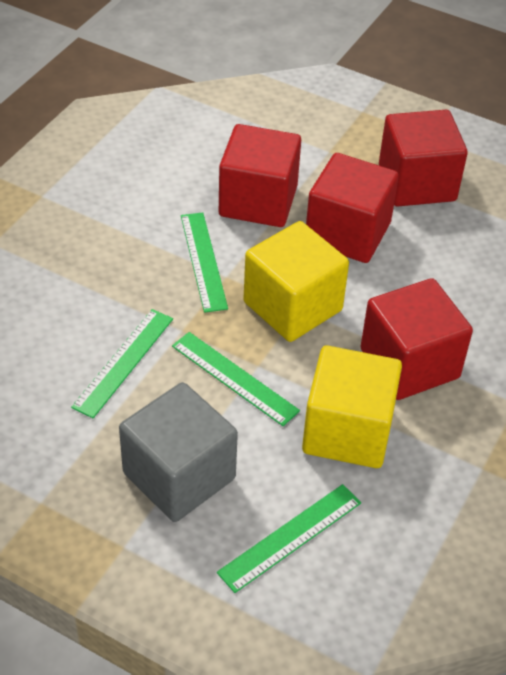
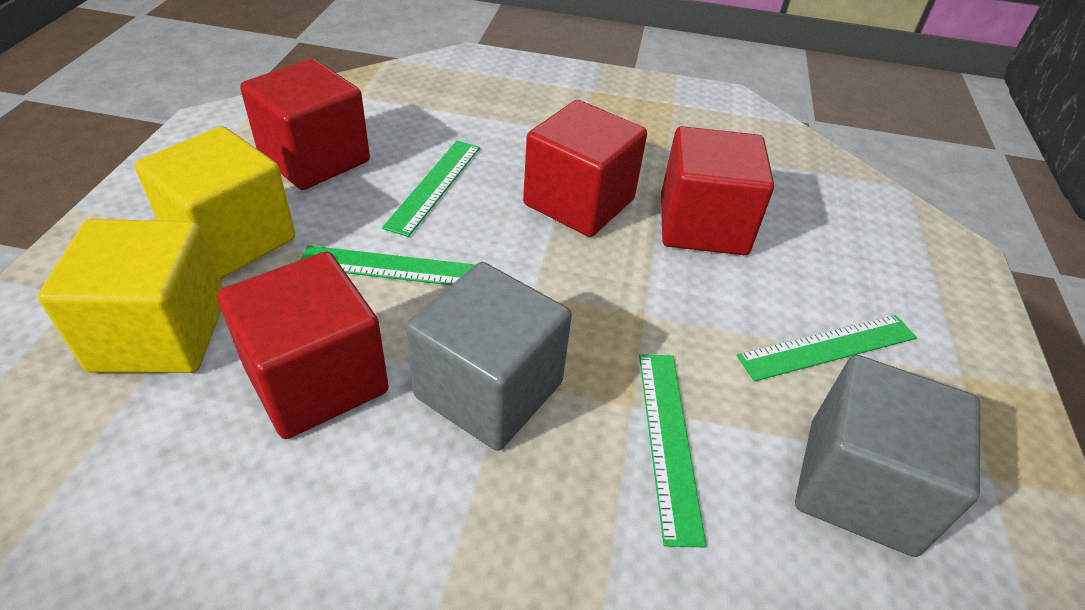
grey cube: [119,382,238,522] = 1 -> [406,262,572,451] [795,355,980,557] = 2

